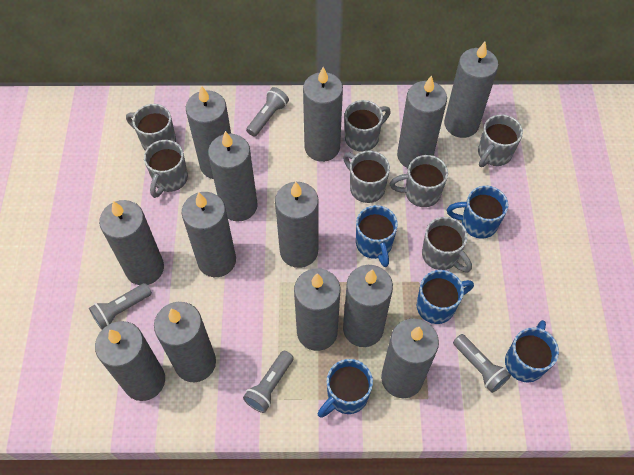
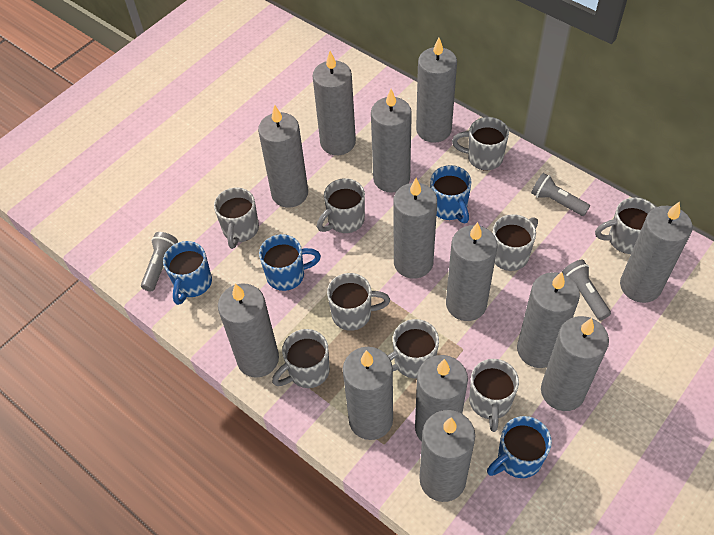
blue mug: [318,359,373,418] [356,205,398,267] [417,270,474,324] [447,186,508,239] [505,320,559,382] = 5 -> [163,241,212,305] [259,234,321,291] [430,165,472,223] [487,416,552,478] = 4
grey flashlight: [89,283,152,330] [243,351,294,413] [246,87,289,137] [453,334,511,393] = 4 -> [141,232,178,291] [531,173,590,216] [562,260,611,320] = 3
grey mug: [126,104,176,151] [144,140,188,198] [343,151,390,203] [345,100,391,152] [390,155,448,207] [422,217,472,272] [478,114,523,167] = 7 -> [214,187,259,249] [272,329,330,388] [317,178,365,233] [327,273,390,331] [388,319,439,378] [452,117,509,170] [469,359,519,432] [493,214,538,271] [595,198,656,254] = 9

